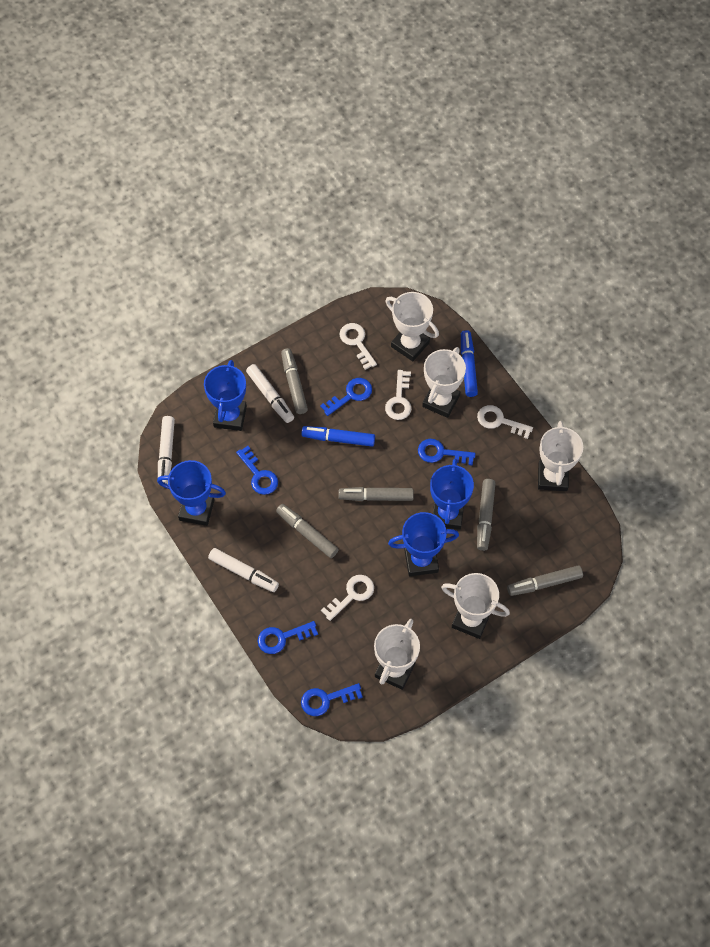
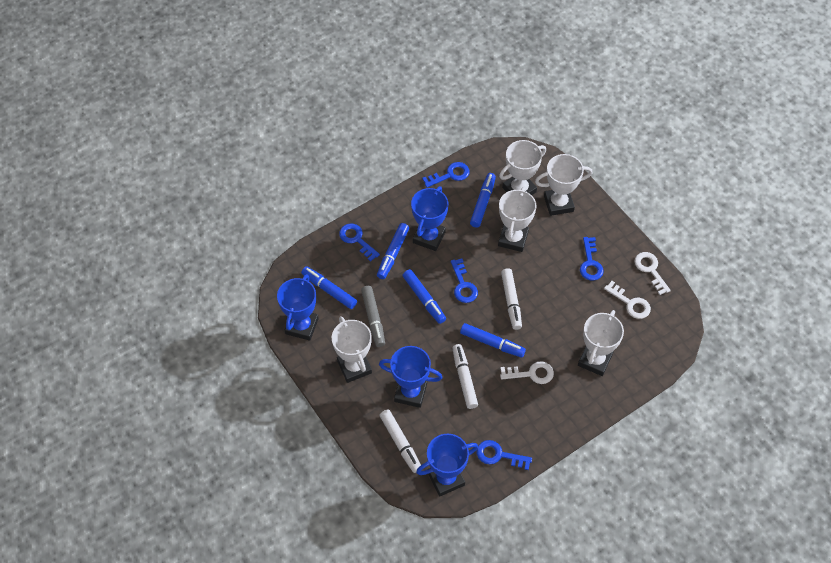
blue marker: [301,426,375,447] [461,330,478,397] = 2 -> [301,266,357,309] [377,223,409,279] [402,269,446,324] [460,323,526,358] [470,173,496,228] = 5
grey marker: [276,504,339,558] [281,348,308,414] [339,487,413,501] [477,479,496,551] [507,565,583,596] = 5 -> [361,286,385,347] = 1
white key: [321,575,374,621] [339,323,377,370] [385,370,411,420] [477,405,533,439] = 4 -> [500,361,554,384] [604,281,651,319] [634,252,671,295] = 3

